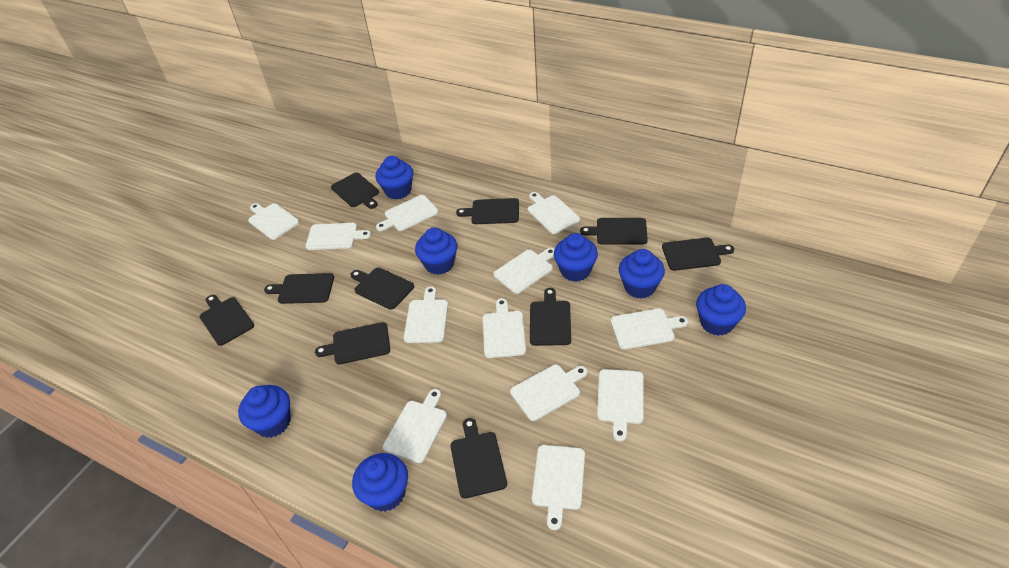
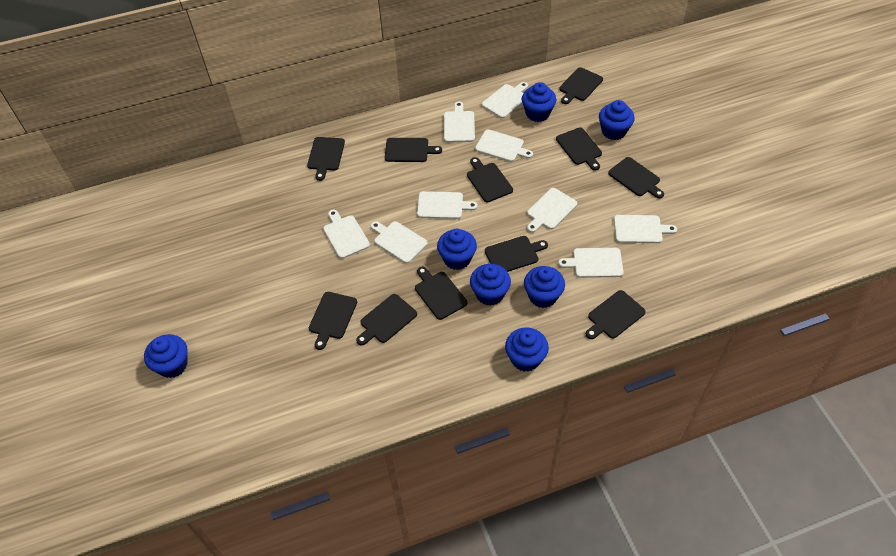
black cutting board: [199,295,254,346] [264,273,334,304] [315,322,390,365] [331,173,379,209] [350,268,414,310] [450,418,507,498] [456,198,519,224] [530,288,571,346] [580,218,648,245] [662,238,734,271] = 10 -> [307,137,345,181] [309,292,357,350] [356,294,417,345] [385,138,442,162] [415,267,467,320] [467,157,513,202] [485,236,548,272] [556,128,602,171] [560,67,603,104] [586,290,646,339] [608,157,664,199] = 11
white cutting board: [248,203,300,240] [305,223,371,250] [376,195,439,231] [383,389,447,463] [404,286,448,343] [483,298,526,358] [493,248,555,294] [510,365,587,421] [528,192,580,234] [532,445,585,530] [597,369,644,441] [610,308,688,349] = 12 -> [323,210,370,259] [371,221,428,263] [417,191,478,219] [444,102,475,142] [475,129,533,162] [482,82,528,118] [527,188,578,233] [558,248,624,278] [614,215,677,243] = 9

